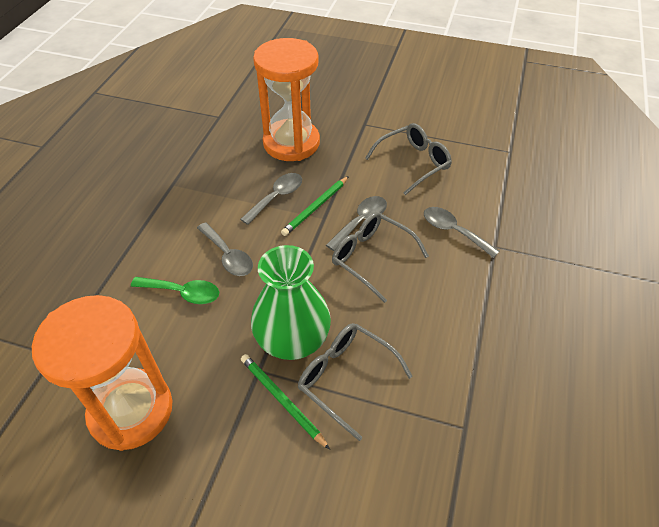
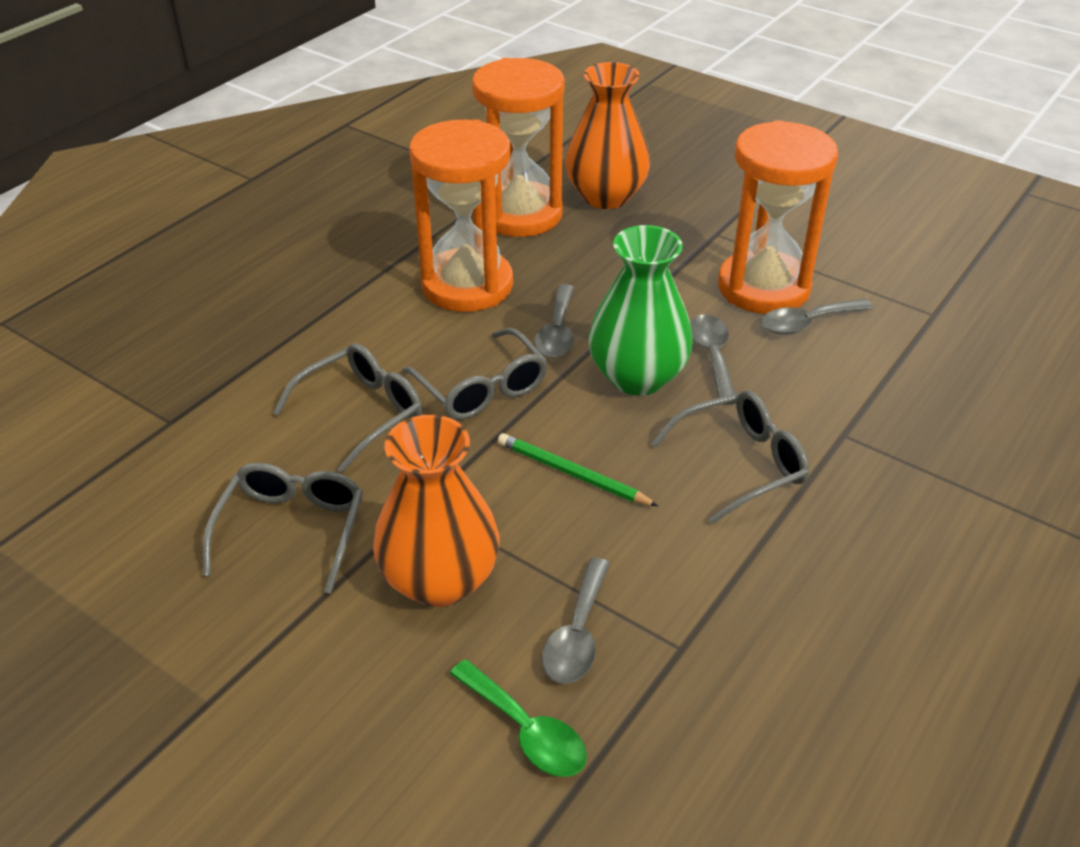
green pencil: [241,354,330,450] [281,176,349,236] = 2 -> [498,433,658,506] = 1
grey glasses: [298,323,413,441] [332,212,429,303] [365,123,452,195] = 3 -> [203,463,363,594] [273,343,422,473] [402,328,548,420] [652,390,809,524] = 4
orange hourglass: [32,295,172,451] [253,38,320,161] = 2 -> [410,119,513,312] [472,58,565,237] [718,120,839,314] = 3
orange vase: none = 0 -> [373,415,500,607] [565,62,650,209] = 2

